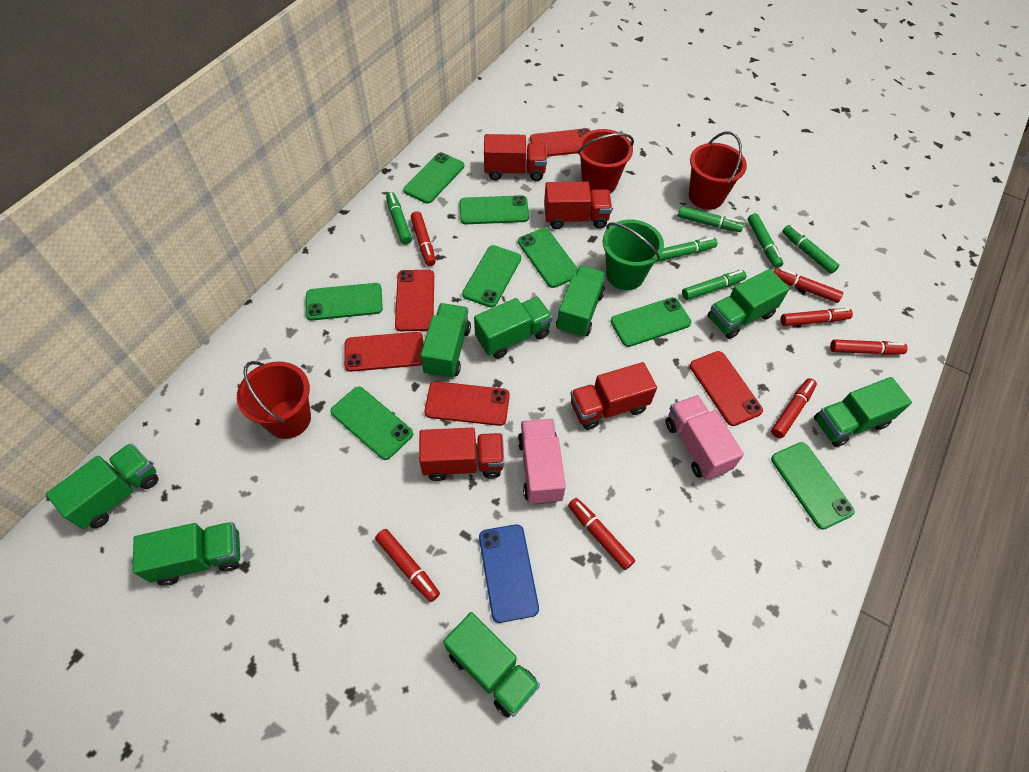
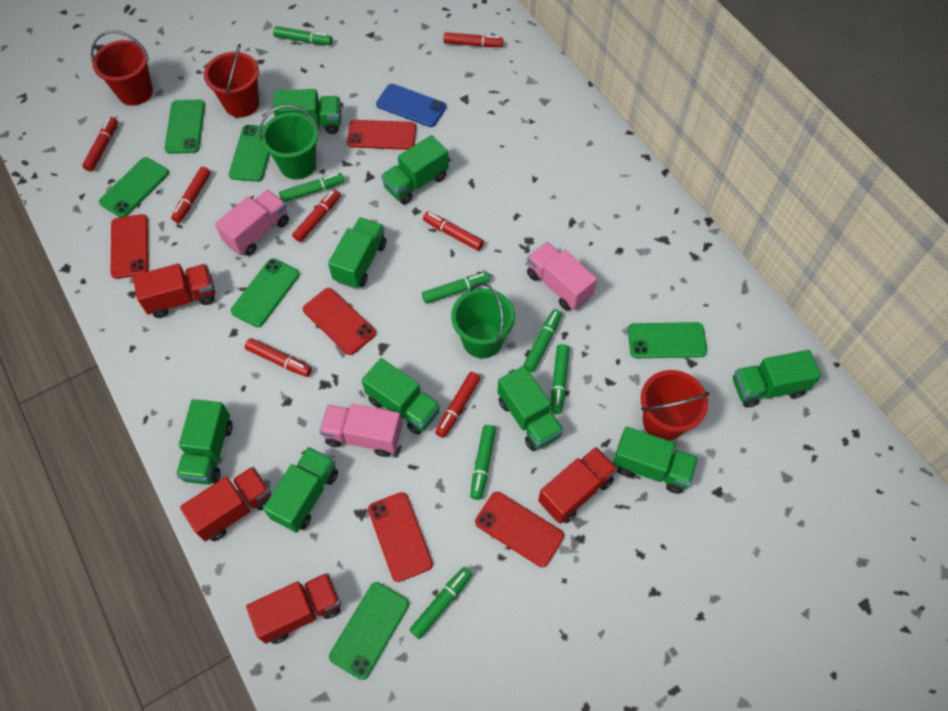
green bucket: [603,220,664,290] = 1 -> [259,105,319,180] [451,283,515,358] = 2
green marker: [386,192,412,245] [656,237,717,262] [678,206,744,232] [682,270,746,300] [748,213,783,268] [782,225,839,274] = 6 -> [273,26,332,45] [279,173,344,202] [409,567,472,639] [422,272,490,304] [470,425,496,500] [523,309,562,372] [551,344,569,414] = 7
green phone: [306,283,383,321] [330,387,413,460] [403,152,464,204] [460,195,529,224] [462,245,521,308] [518,228,578,288] [611,297,691,347] [771,442,855,530] = 8 -> [99,157,169,217] [165,100,205,154] [229,125,270,182] [231,258,300,327] [329,582,409,680] [628,322,707,358] = 6
green truck: [46,443,159,529] [133,522,240,586] [421,303,471,379] [443,612,540,718] [474,297,552,359] [556,266,606,338] [708,269,790,339] [814,377,912,447] = 8 -> [176,399,232,485] [263,447,338,533] [273,89,341,134] [328,217,386,289] [362,358,440,435] [381,135,449,204] [498,366,564,451] [613,426,698,494] [733,350,821,408] = 9
pink truck: [518,419,566,505] [665,395,744,480] = 2 -> [215,190,289,256] [319,404,402,457] [527,242,597,310] = 3

